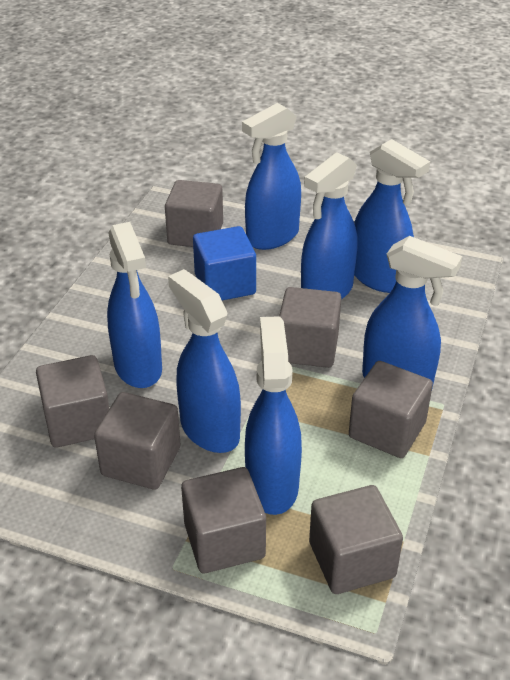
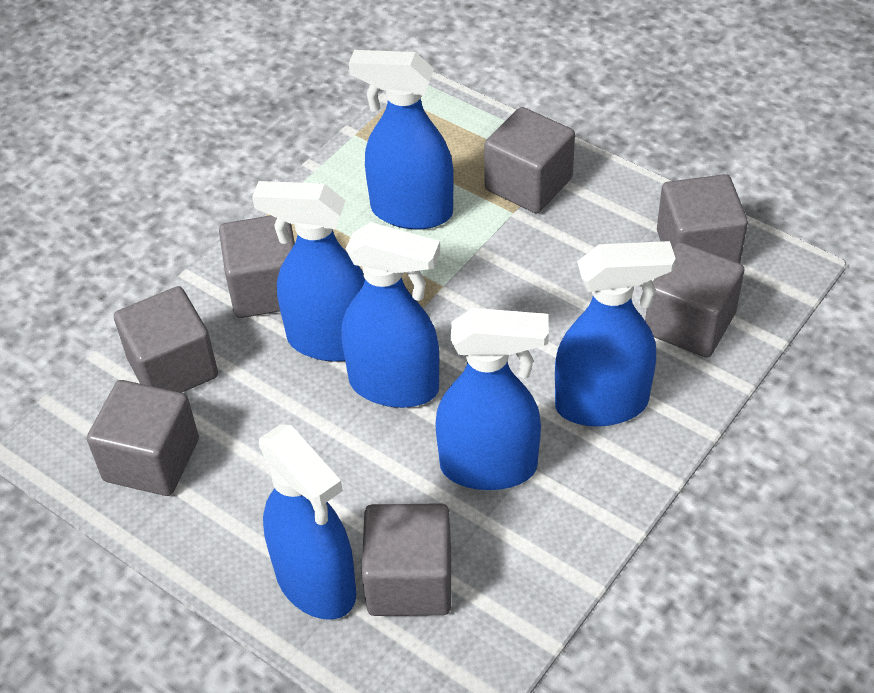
blue cube: [193,226,256,300] = 1 -> none = 0
blue spray bottle: [107,222,162,388] [168,269,241,453] [242,103,301,250] [245,316,302,515] [301,152,358,300] [354,139,430,293] [362,236,462,388] = 7 -> [252,181,365,362] [259,424,357,620] [341,222,440,408] [349,50,454,229] [435,308,549,490] [555,241,676,427] = 6

